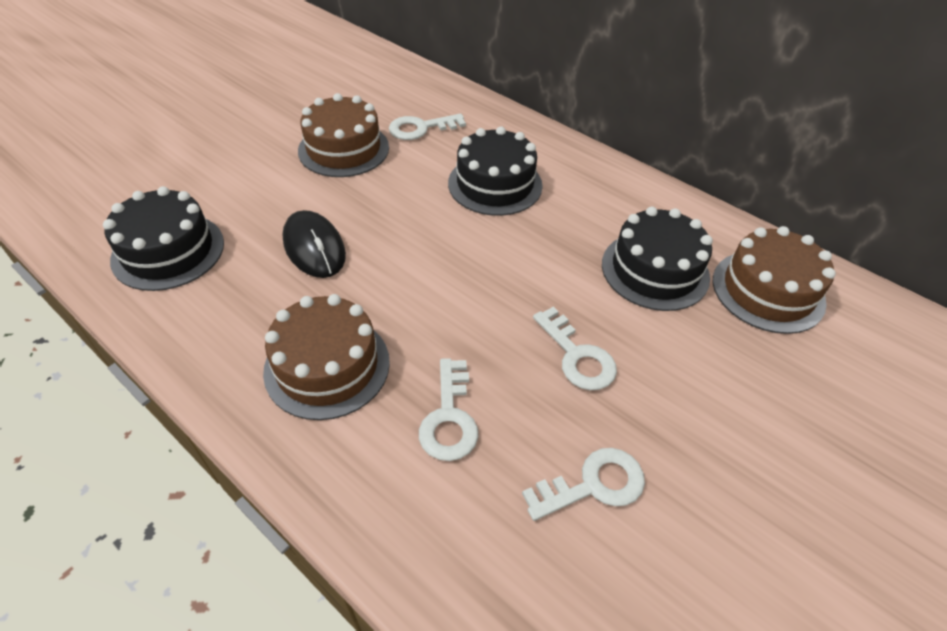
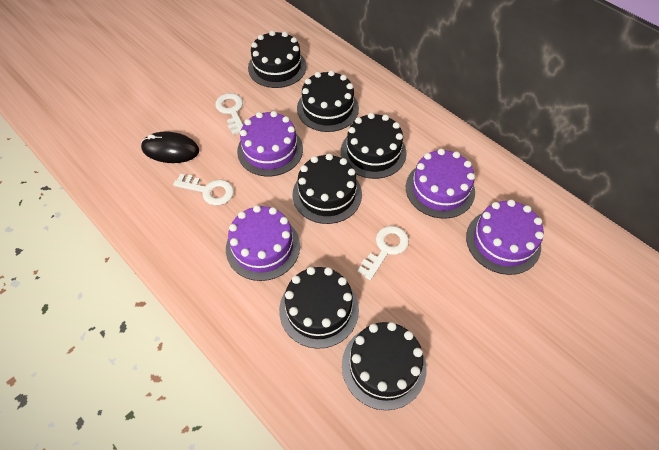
black cake: [103,186,224,291] [448,126,543,216] [602,207,713,311] = 3 -> [248,30,307,88] [279,267,359,349] [292,153,362,224] [297,70,359,132] [341,113,407,179] [342,322,426,410] = 6
brown cake: [263,294,390,420] [298,93,389,177] [713,226,836,334] = 3 -> none = 0
purple cake: none = 0 -> [226,205,300,281] [237,111,303,176] [406,149,475,219] [466,199,544,275] = 4
white key: [389,114,466,140] [419,358,479,461] [522,448,645,521] [533,307,617,390] = 4 -> [173,174,234,206] [215,93,243,135] [358,226,409,280] = 3

